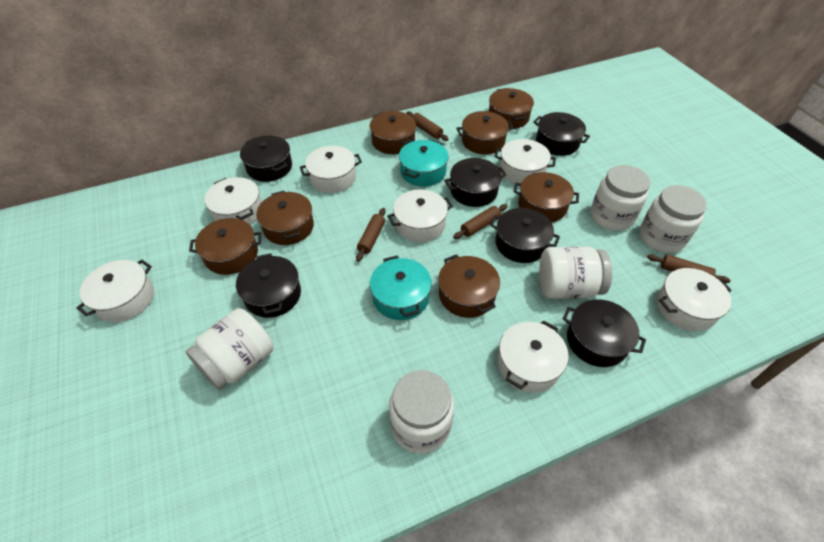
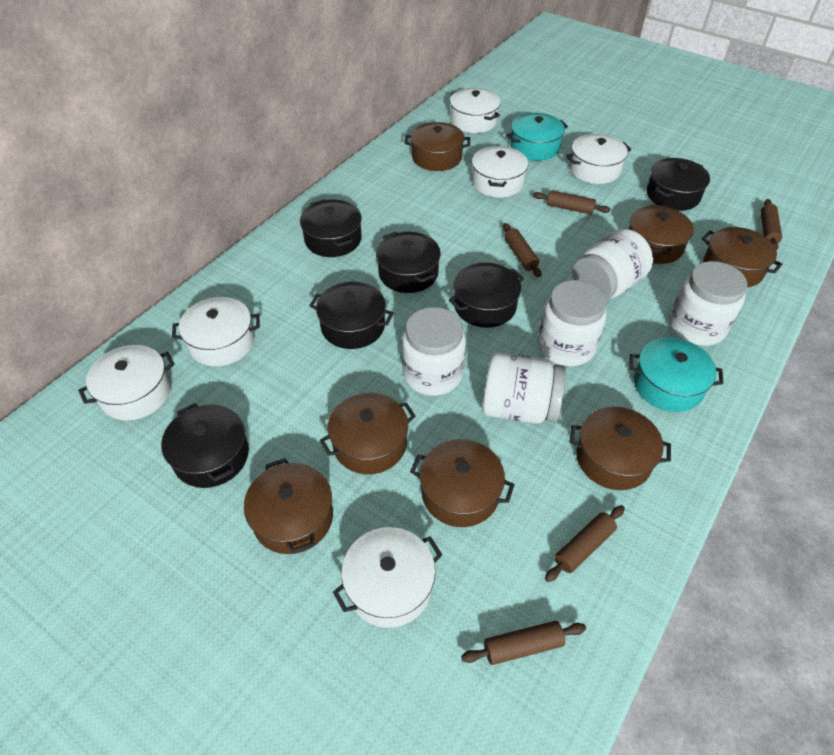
brown rolling pin: [356,208,386,262] [407,111,449,141] [453,204,508,239] [647,254,731,283] = 4 -> [461,621,586,665] [503,223,541,277] [533,190,610,214] [545,505,625,582] [761,199,782,250] = 5
white pot: [76,259,154,322] [204,177,262,225] [300,146,362,193] [387,189,453,242] [495,139,556,184] [497,320,569,393] [657,268,732,331] = 7 -> [78,345,175,420] [172,297,260,366] [333,527,443,628] [450,88,501,133] [472,146,528,198] [566,134,631,184] = 6

